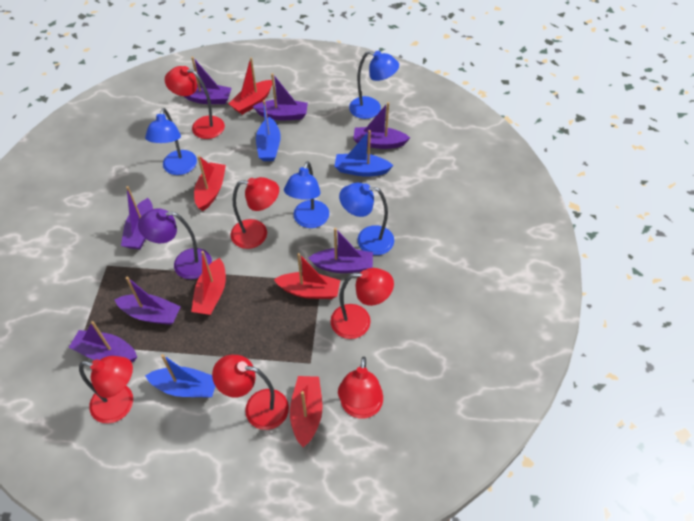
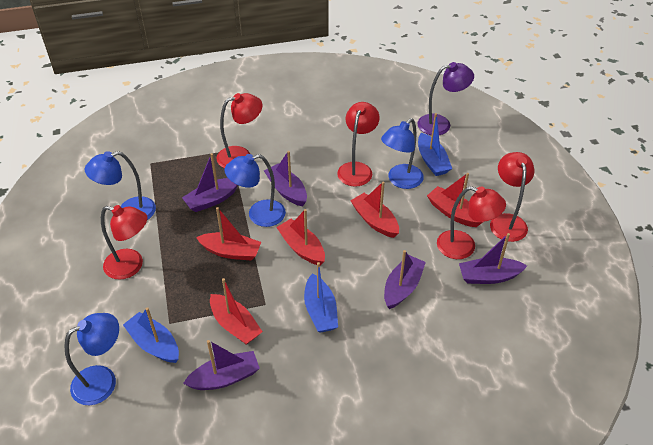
purple boat: [68,321,137,362] [114,277,181,325] [121,186,153,249] [184,57,232,104] [253,73,308,120] [309,228,373,273] [353,102,410,149] = 7 -> [182,153,238,212] [183,340,260,390] [264,151,307,207] [384,250,426,309] [459,233,527,284] = 5
red lamp: [79,356,133,423] [165,66,225,139] [212,355,289,430] [231,177,279,249] [331,268,394,339] [338,357,383,419] = 6 -> [101,205,147,280] [216,93,263,168] [337,102,380,187] [437,186,506,259] [490,152,534,242] = 5

